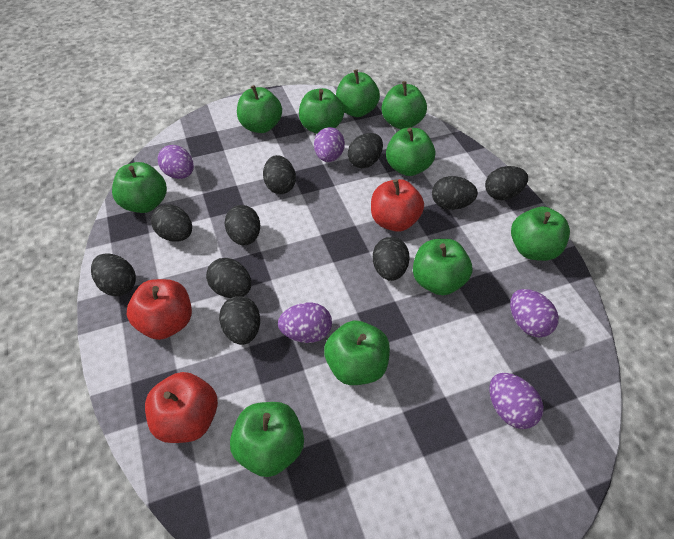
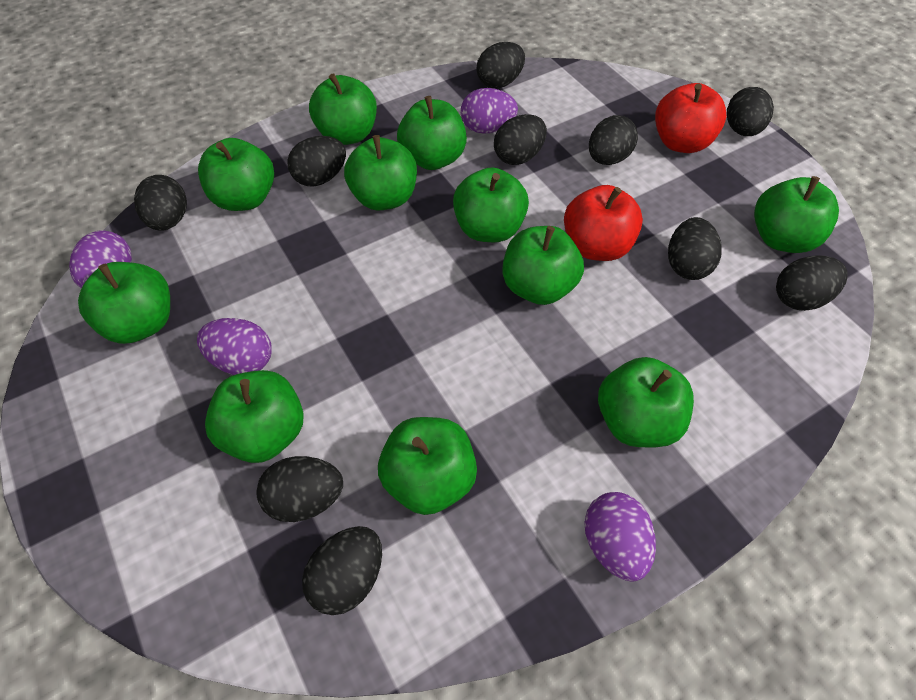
green apple: [112,162,167,213] [230,402,304,477] [237,85,282,133] [299,88,344,134] [324,321,390,385] [336,69,380,117] [382,81,427,129] [386,128,435,176] [413,239,472,295] [511,207,570,261] = 10 -> [78,262,170,344] [198,138,274,211] [205,370,304,463] [309,73,377,145] [344,135,417,211] [378,417,477,515] [397,96,467,170] [453,167,529,242] [502,226,584,305] [598,357,694,447] [754,176,839,253] = 11
purple egg: [158,145,194,179] [278,303,332,343] [314,127,345,162] [489,373,544,429] [510,289,559,337] = 5 -> [69,231,132,288] [197,318,272,375] [461,88,518,134] [584,492,656,582] = 4
red apple: [127,279,192,340] [145,372,218,443] [371,179,424,232] = 3 -> [564,185,643,261] [655,83,727,153] = 2

